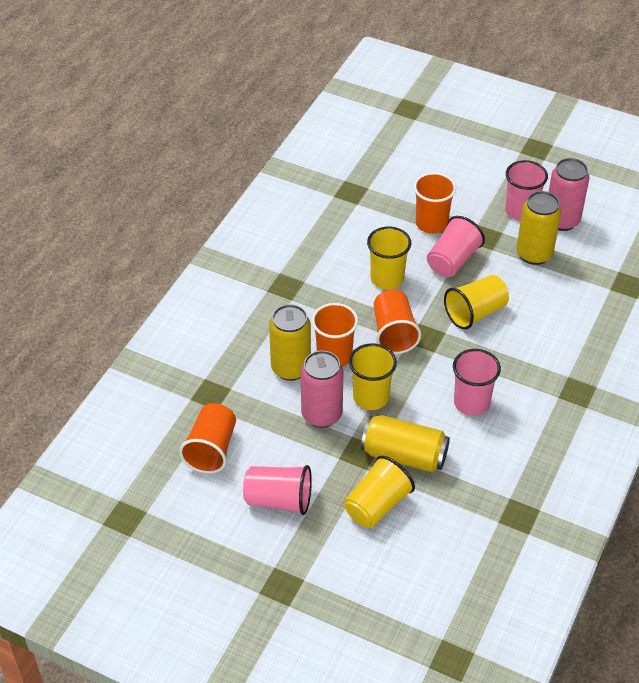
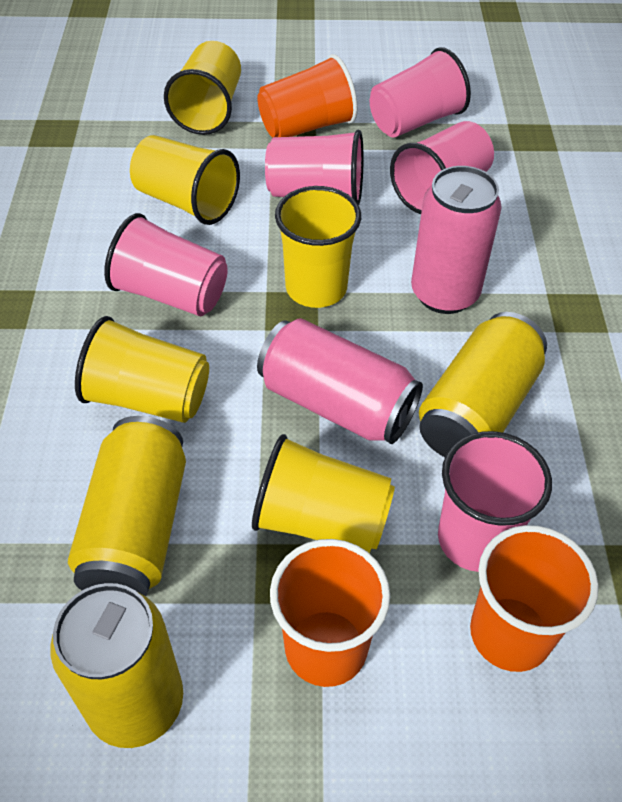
orange cup: [179,403,236,474] [312,303,358,367] [374,290,421,354] [414,172,456,234] = 4 -> [257,54,358,137] [270,539,390,687] [470,525,599,672] = 3
pink cup: [243,465,312,515] [427,216,485,277] [453,349,501,416] [505,160,548,221] = 4 -> [104,213,228,317] [265,129,363,205] [370,47,471,138] [390,121,494,214] [438,431,552,572] = 5
yellow cup: [344,456,415,528] [349,343,397,410] [367,227,411,289] [444,275,509,330] = 4 -> [75,316,209,423] [130,135,240,225] [164,41,241,135] [252,434,395,553] [275,186,361,308] = 5

